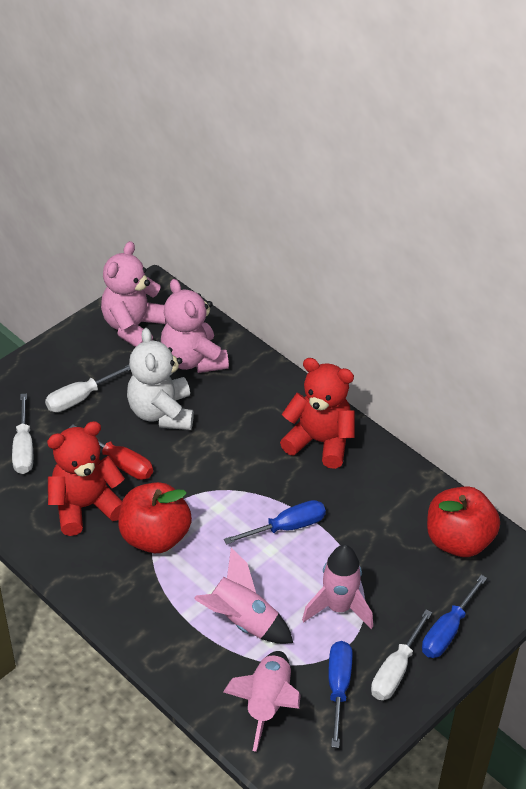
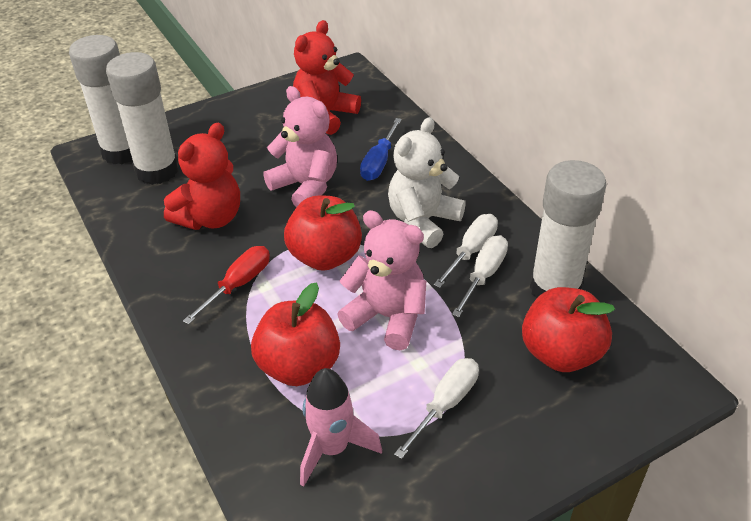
blue screwdriver: [224,500,326,544] [328,641,352,748] [422,575,487,658] = 3 -> [360,118,402,181] = 1
pink rocket: [194,548,293,644] [223,651,301,752] [302,545,373,629] = 3 -> [300,368,382,487] = 1
red apple: [118,482,192,553] [427,487,500,557] = 2 -> [251,282,340,386] [284,196,362,271] [522,287,615,372] = 3
white glue stick: none = 0 -> [69,35,132,164] [106,52,179,185] [530,160,606,299] = 3

